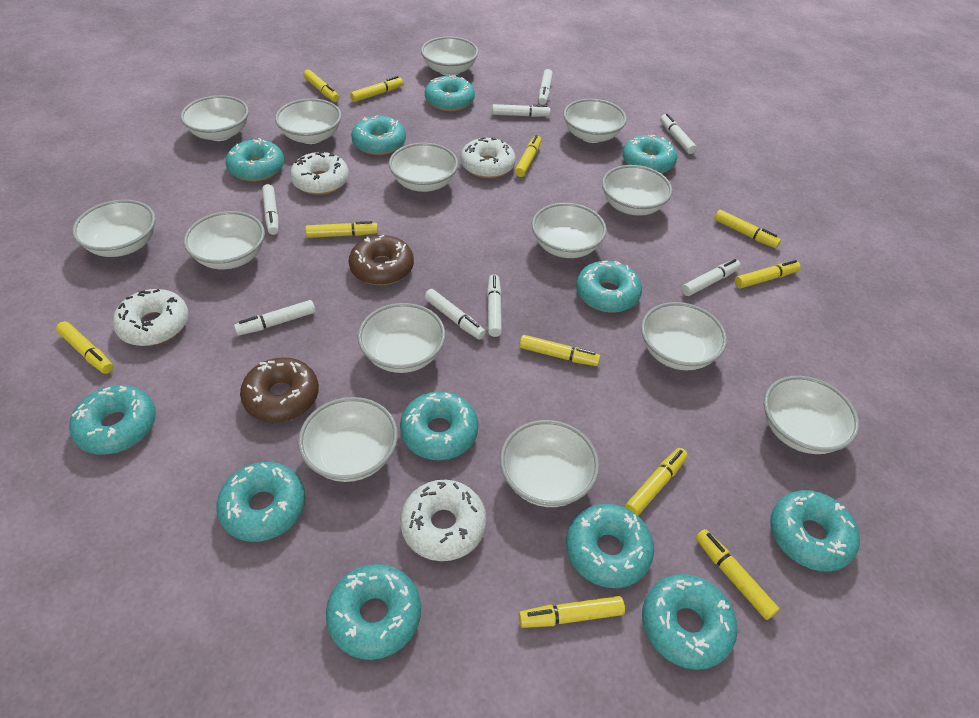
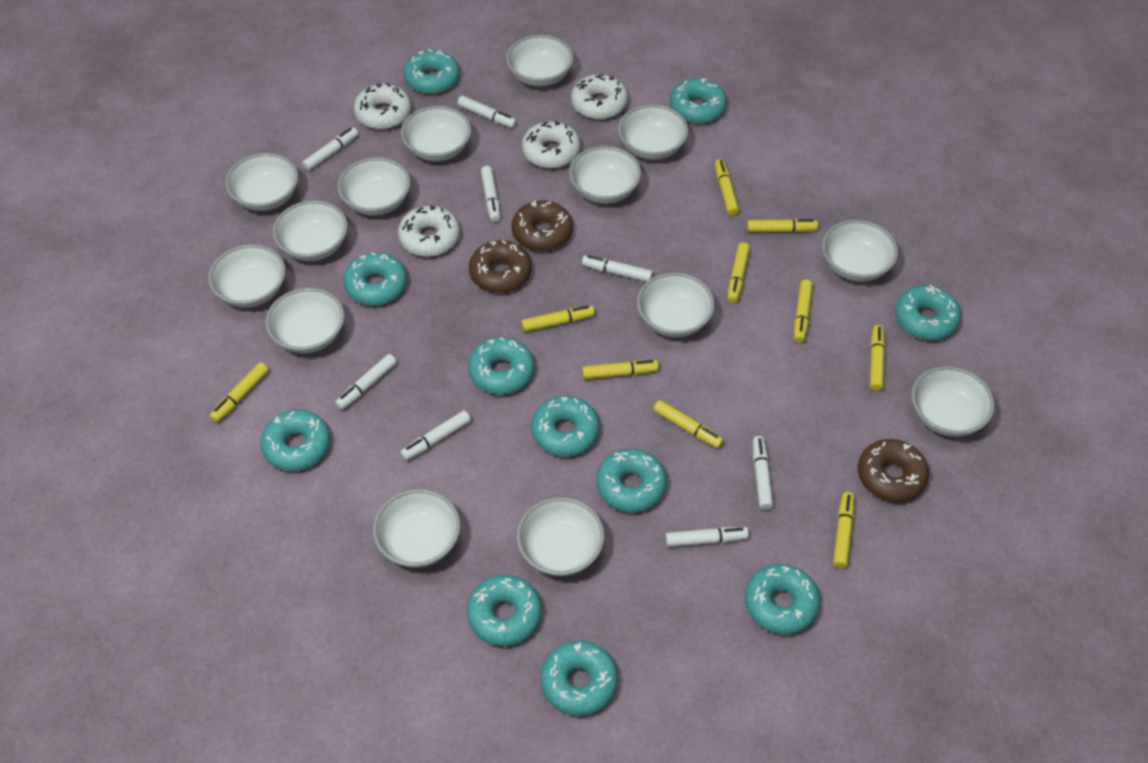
brown donut: [240,357,319,422] [349,235,414,285] = 2 -> [469,240,532,293] [512,201,573,251] [858,439,929,502] = 3
turquoise donut: [69,385,156,454] [216,462,305,542] [225,138,284,181] [326,564,421,660] [351,115,406,155] [400,391,478,460] [425,75,475,111] [566,504,654,588] [576,261,642,312] [622,135,677,174] [642,574,738,670] [770,490,860,572] = 12 -> [260,410,331,471] [343,252,407,306] [403,49,460,94] [467,575,542,646] [468,337,534,395] [531,396,600,457] [541,641,618,716] [596,449,667,512] [670,78,727,124] [745,564,820,635] [895,285,961,340] = 11
yellow marker: [56,321,113,374] [303,70,339,102] [305,221,378,238] [350,76,403,102] [515,135,542,177] [519,335,601,366] [519,596,625,628] [625,448,688,516] [695,529,779,620] [714,210,781,248] [735,260,801,289] = 11 -> [209,362,269,423] [521,305,595,332] [582,360,658,379] [653,400,724,449] [715,159,739,216] [727,242,750,303] [747,219,818,232] [794,280,813,343] [833,492,854,569] [870,325,885,391] = 10

